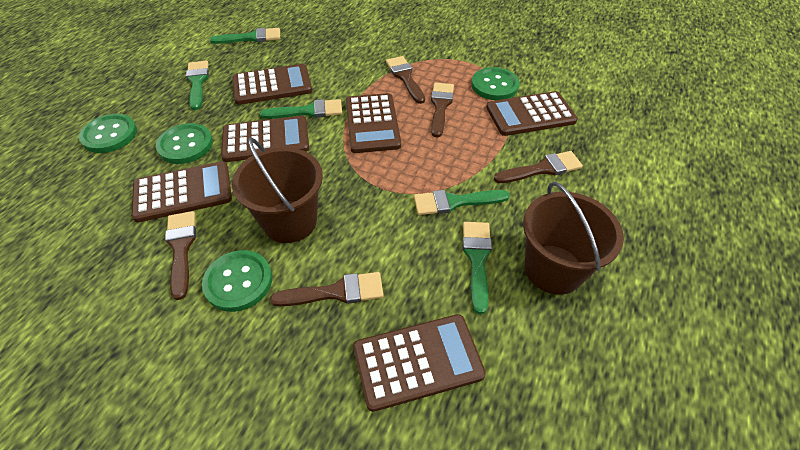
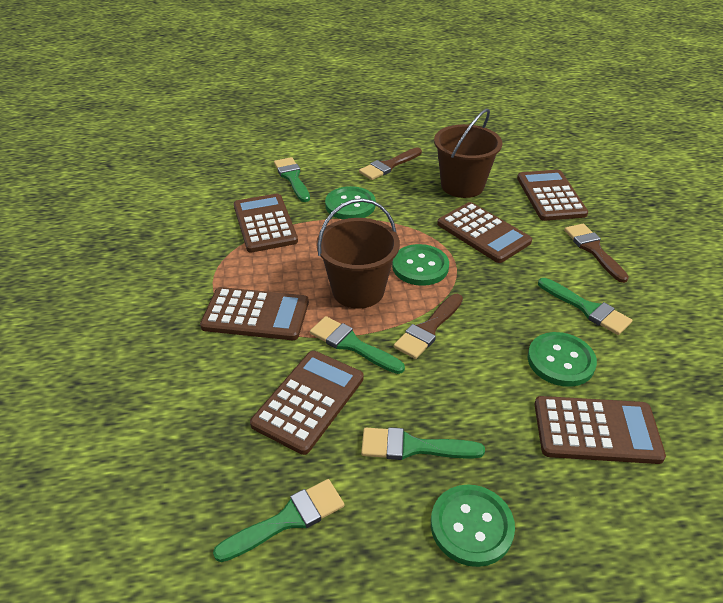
brown brush: [165,211,196,300] [270,272,384,306] [386,56,425,104] [431,83,454,137] [494,151,583,183] = 5 -> [359,148,422,180] [394,294,463,359] [564,224,629,283] = 3

